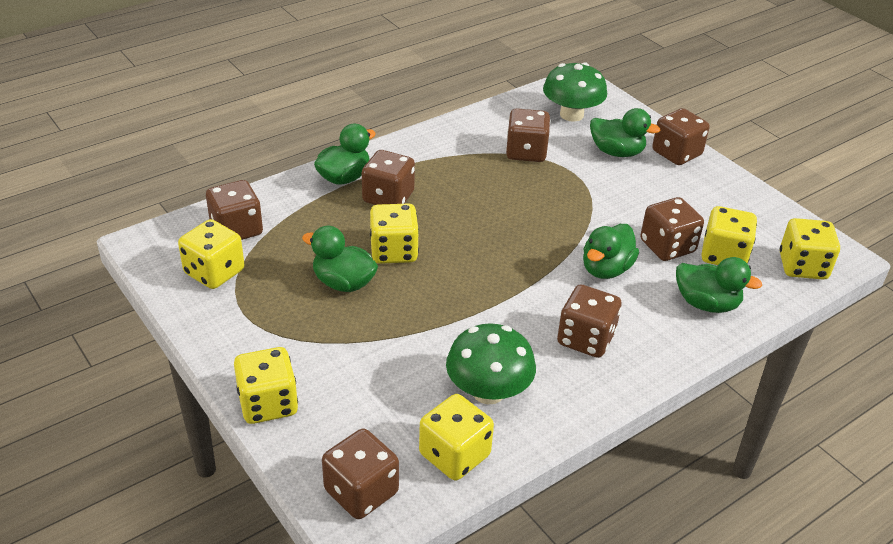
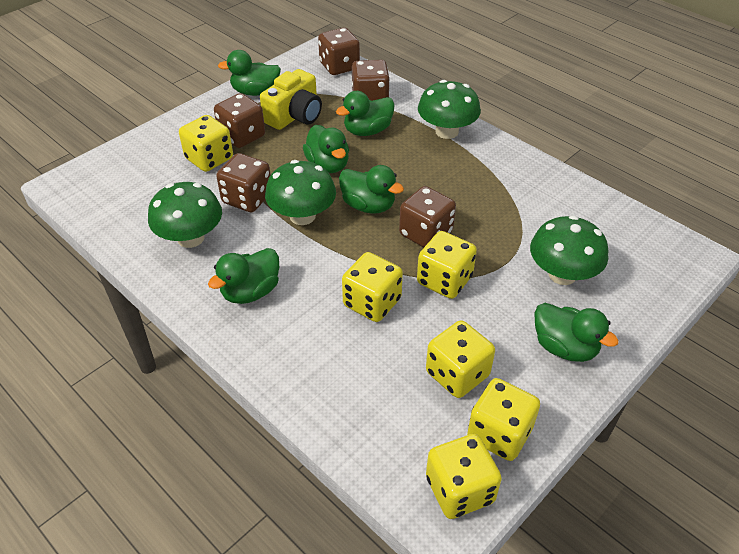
brown dice: [206,180,263,240] [322,429,399,519] [362,150,415,205] [506,108,550,162] [557,284,621,358] [640,197,704,261] [652,108,710,165] = 7 -> [214,93,265,148] [216,153,271,212] [318,28,360,75] [352,60,390,101] [399,186,456,248] = 5
green duck: [302,226,378,292] [314,124,376,185] [583,224,639,279] [590,108,661,157] [676,257,762,313] = 5 -> [208,248,279,304] [218,50,281,96] [303,125,349,173] [336,91,395,136] [339,165,404,214] [534,303,619,362] = 6
green mushroom: [446,323,536,404] [543,62,607,122] = 2 -> [148,182,222,248] [265,160,336,225] [418,80,481,139] [530,215,608,285] = 4
yellow camera: none = 0 -> [260,69,322,130] = 1

